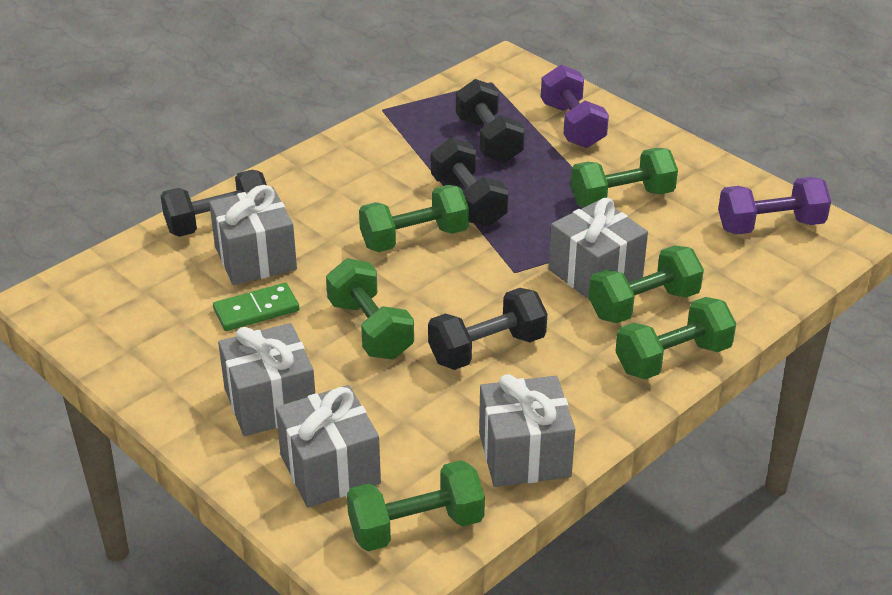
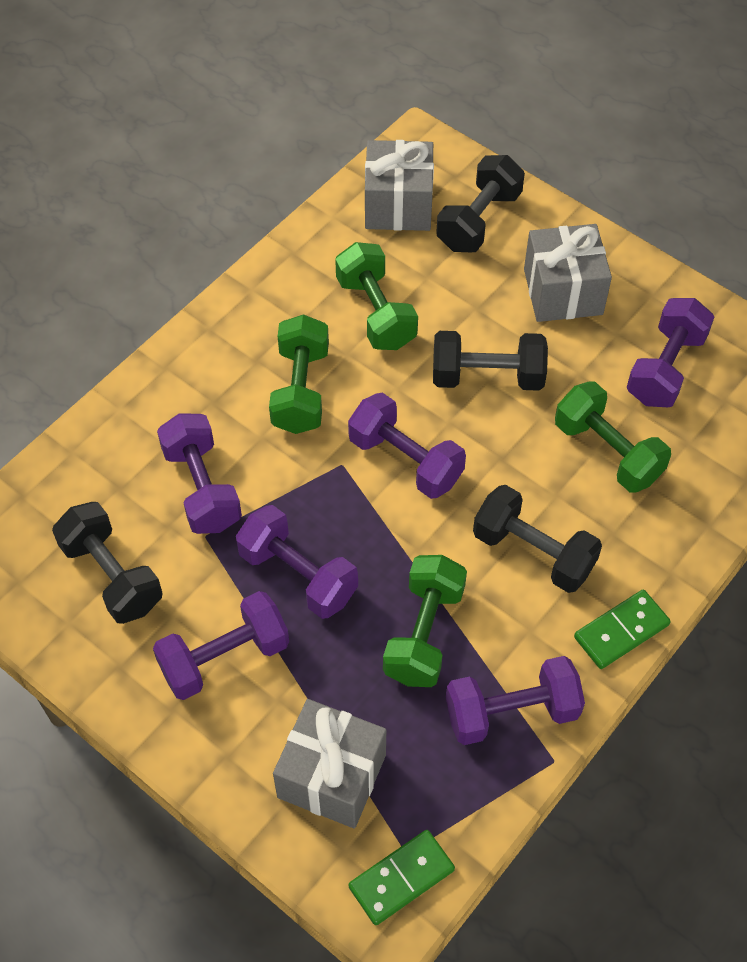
green domino: [213,283,299,331] = 1 -> [349,830,455,925] [574,590,671,669] = 2
green dumbbell: [326,258,414,359] [347,460,485,551] [359,185,469,252] [571,148,678,208] [589,245,704,323] [615,297,736,379] = 6 -> [269,314,329,434] [335,242,418,350] [383,555,467,687] [555,381,671,493] = 4
grey gift: [209,185,297,285] [218,323,315,436] [276,385,381,508] [479,374,575,487] [549,198,648,300] = 5 -> [273,699,386,829] [365,140,434,231] [524,224,612,322] = 3
purple dumbbell: [541,65,609,148] [718,177,831,235] = 2 -> [153,591,289,700] [157,413,242,534] [236,505,358,619] [348,393,466,499] [446,656,585,745] [627,298,715,407] = 6

